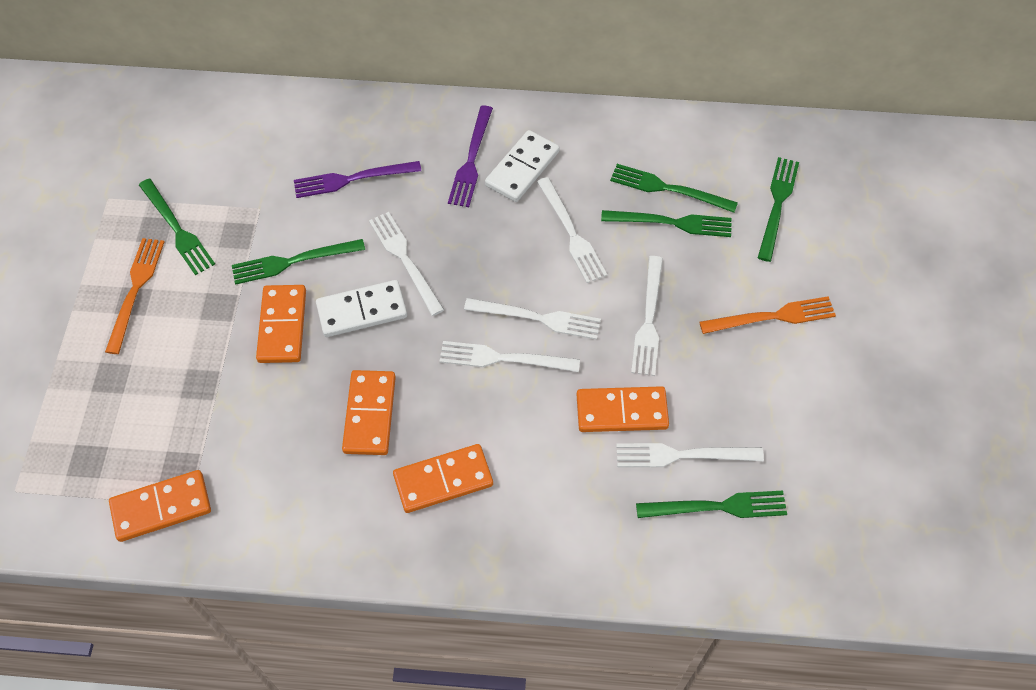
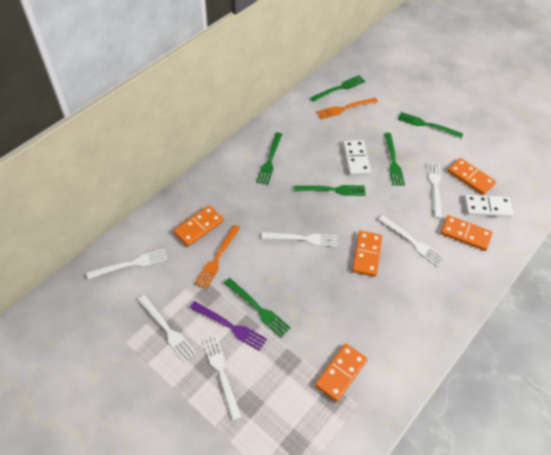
purple fork: [294,161,421,198] [448,105,493,207] = 2 -> [190,301,267,351] = 1

